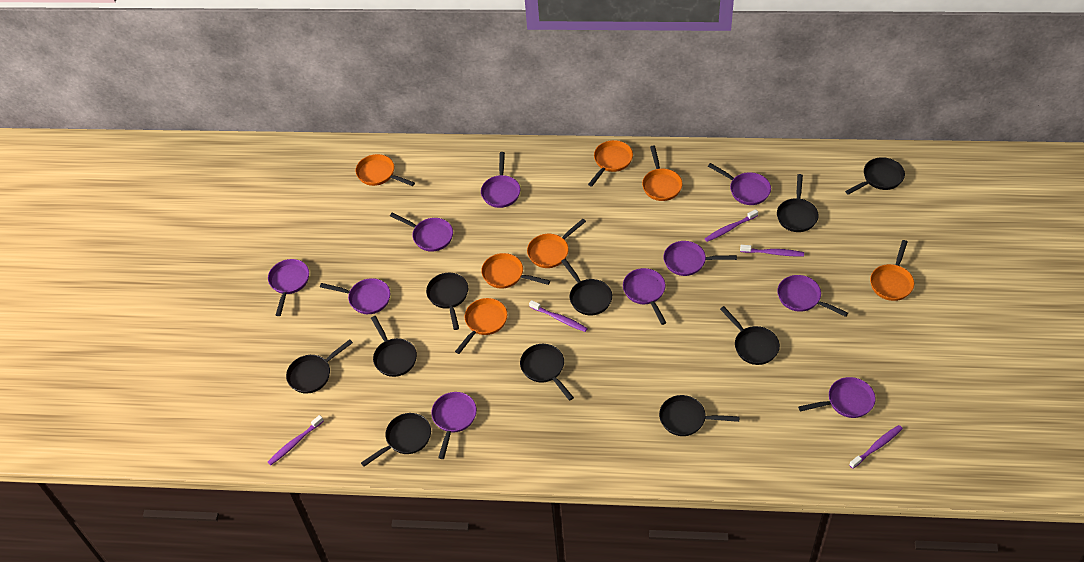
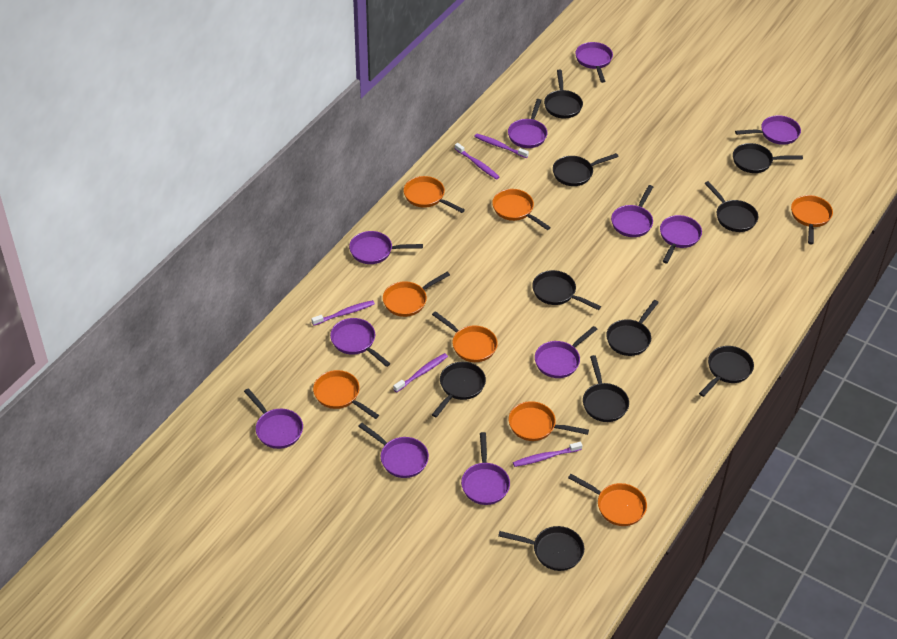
orange pan: [356,154,415,186] [455,298,507,354] [481,253,550,289] [527,219,586,268] [588,140,633,187] [642,146,683,201] [870,240,914,301] = 7 -> [313,370,379,419] [383,272,450,317] [403,176,465,213] [432,311,498,362] [492,189,551,230] [509,401,589,441] [568,474,647,526] [791,195,833,245] = 8
purple pan: [268,259,309,316] [320,278,390,314] [390,213,453,252] [431,392,477,459] [481,152,521,208] [623,268,666,325] [663,241,737,276] [708,163,771,205] [777,275,848,317] [798,377,876,418] = 10 -> [244,388,303,449] [330,318,391,367] [349,231,423,264] [358,423,429,478] [461,432,510,505] [508,99,547,148] [535,326,598,378] [575,42,613,83] [611,185,653,237] [660,215,702,264] [735,115,801,145] = 11

